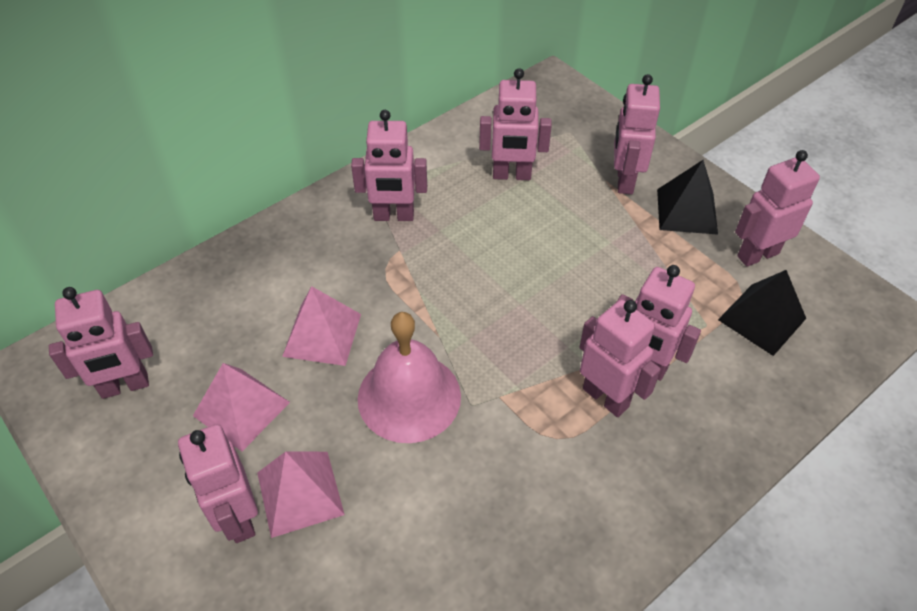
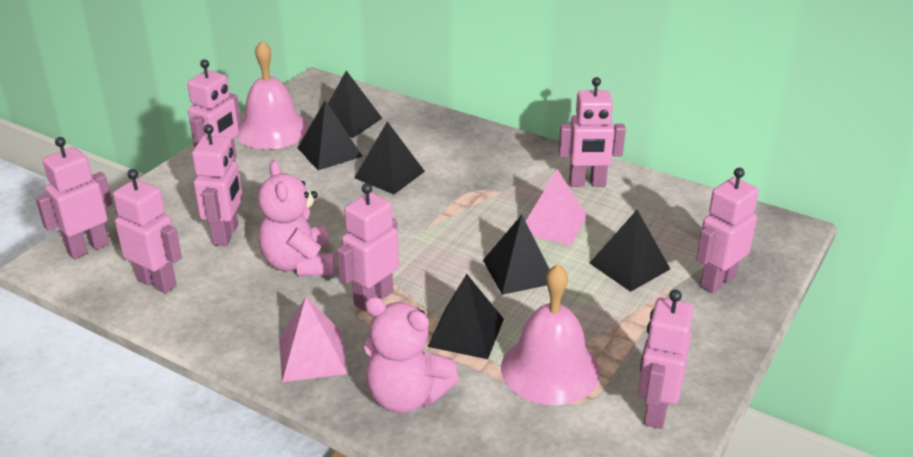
black pyramid: [657,160,718,235] [718,270,806,356] = 2 -> [297,100,363,170] [328,71,382,138] [354,121,425,194] [427,274,504,359] [483,215,549,295] [590,210,670,292] = 6
pink bell: [357,312,461,443] = 1 -> [237,40,309,149] [501,264,600,405] = 2
pink pyramid: [193,363,290,452] [257,452,345,538] [282,286,361,366] = 3 -> [279,297,347,382] [526,169,587,245] = 2
pink teddy bear: none = 0 -> [258,160,335,276] [364,297,459,413] = 2

